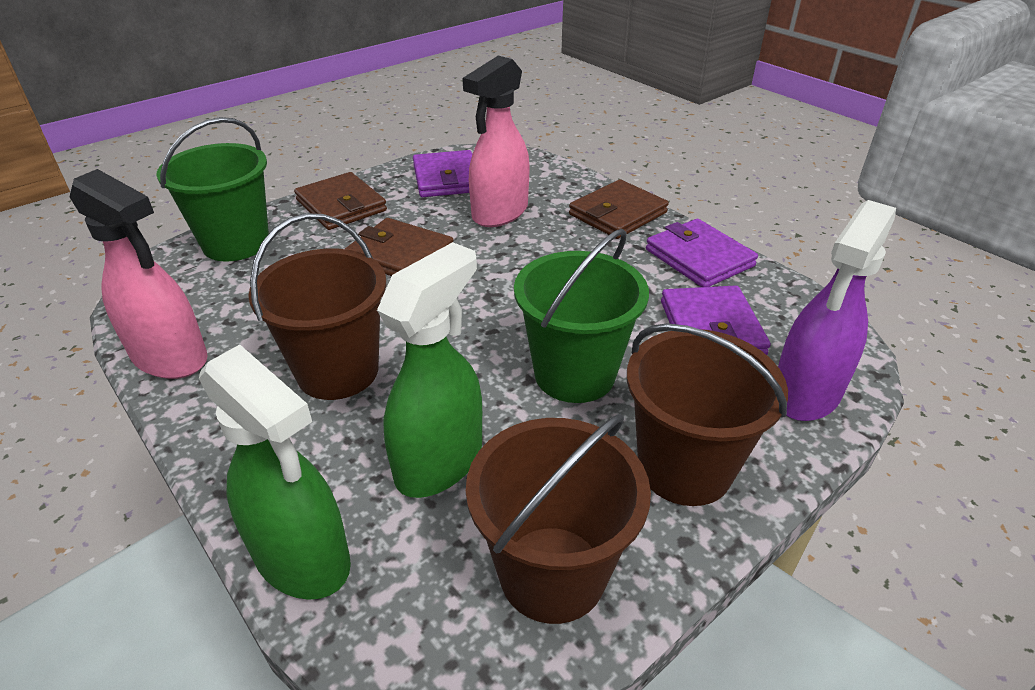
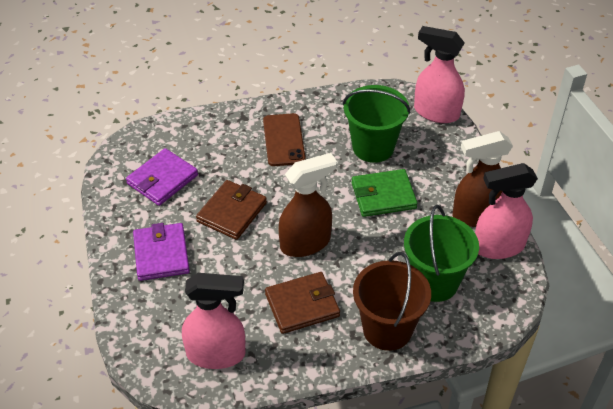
brown bucket: [248,213,386,400] [466,413,651,624] [627,323,788,506] = 3 -> [353,252,431,351] = 1
brown phone: none = 0 -> [263,113,306,166] = 1
brown spray bottle: none = 0 -> [278,153,337,257] [452,131,513,227] = 2
brown wallet: [294,172,387,230] [345,218,454,276] [569,179,669,239] = 3 -> [196,180,267,240] [265,272,340,334] = 2
green spray bottle: [199,344,351,600] [377,242,482,498] = 2 -> none = 0
green wallet: none = 0 -> [352,169,417,217] = 1
pink spray bottle: [70,169,208,379] [463,56,530,227] = 2 -> [182,273,246,369] [414,26,465,123] [475,163,538,259] = 3
purple spray bottle: [778,200,896,421] = 1 -> none = 0
purple wallet: [413,150,472,197] [646,219,758,287] [661,285,771,355] = 3 -> [126,148,198,206] [133,223,190,281] = 2

